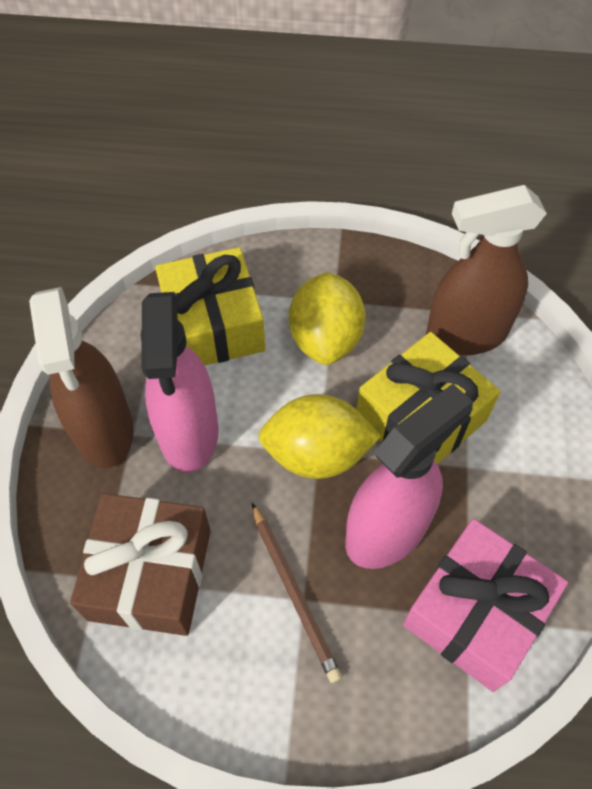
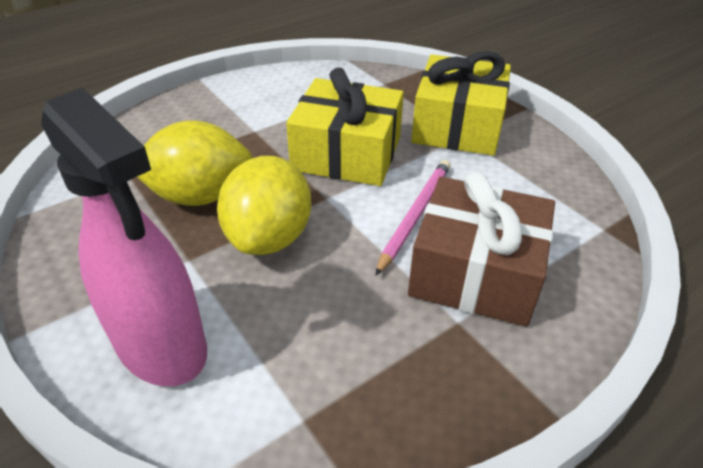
brown pencil: [252,503,342,683] = 1 -> none = 0
brown spray bottle: [29,287,133,469] [426,185,547,356] = 2 -> none = 0
pink gift: [403,519,568,692] = 1 -> none = 0
pink pencil: none = 0 -> [375,160,451,276] = 1
pink spray bottle: [141,292,219,473] [345,384,473,569] = 2 -> [41,88,207,386] = 1

